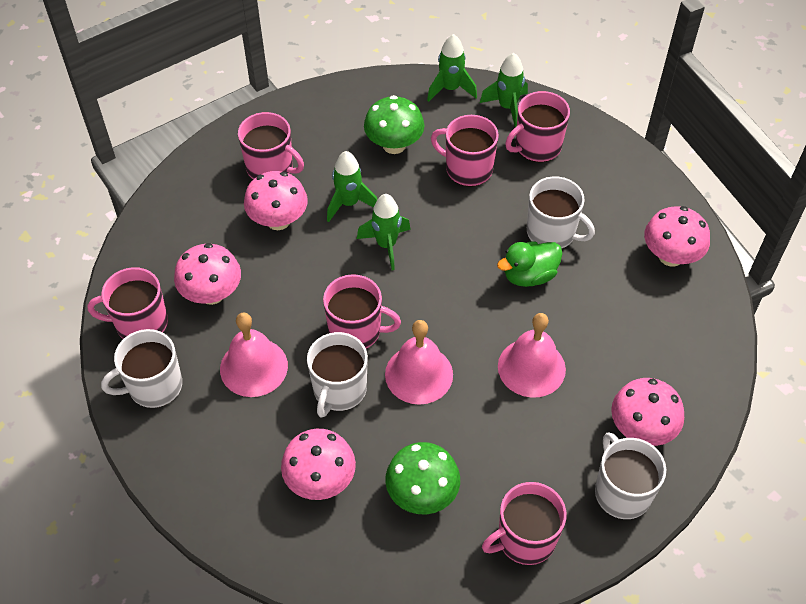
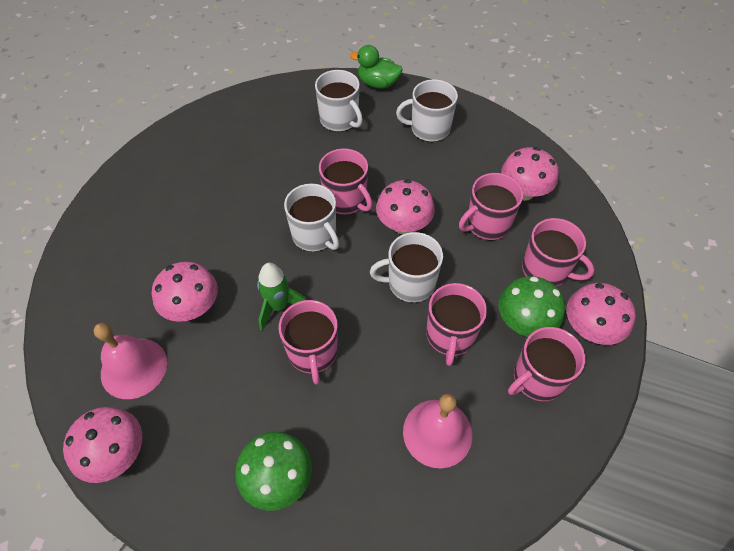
green rocket: [327,151,377,222] [357,194,411,270] [427,34,477,102] [480,53,528,127] = 4 -> [257,263,307,330] = 1
pink bell: [220,313,288,397] [385,320,453,405] [498,313,566,398] = 3 -> [94,323,167,399] [403,394,472,468] = 2

